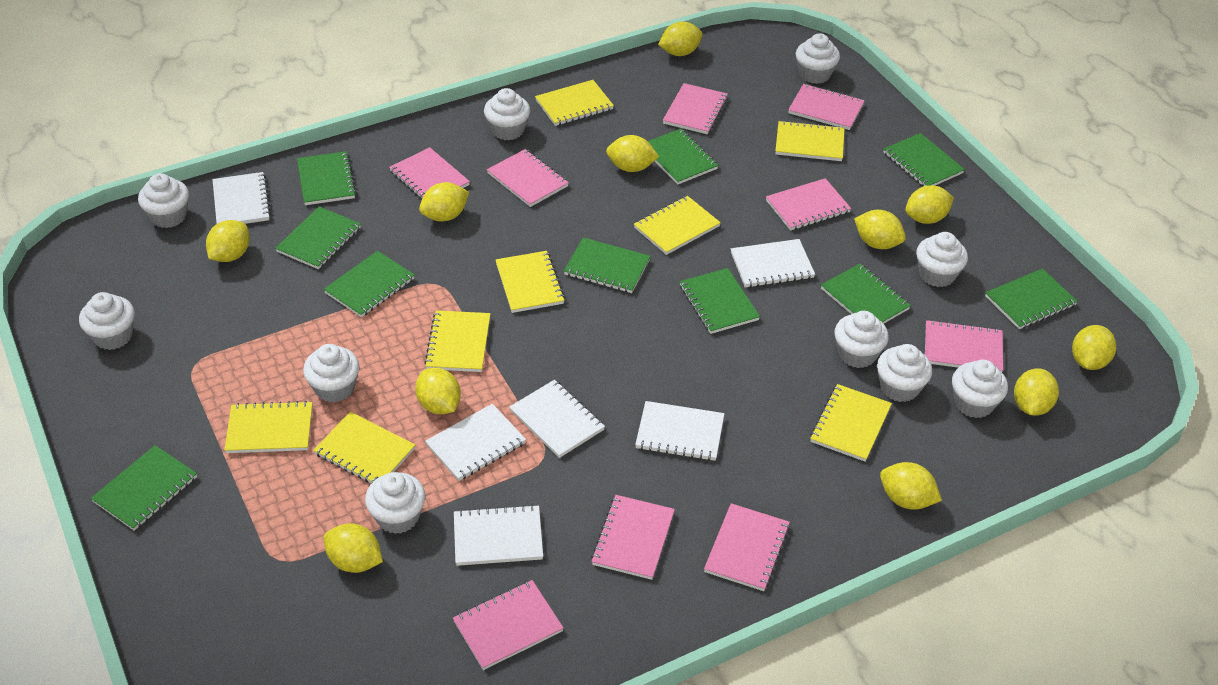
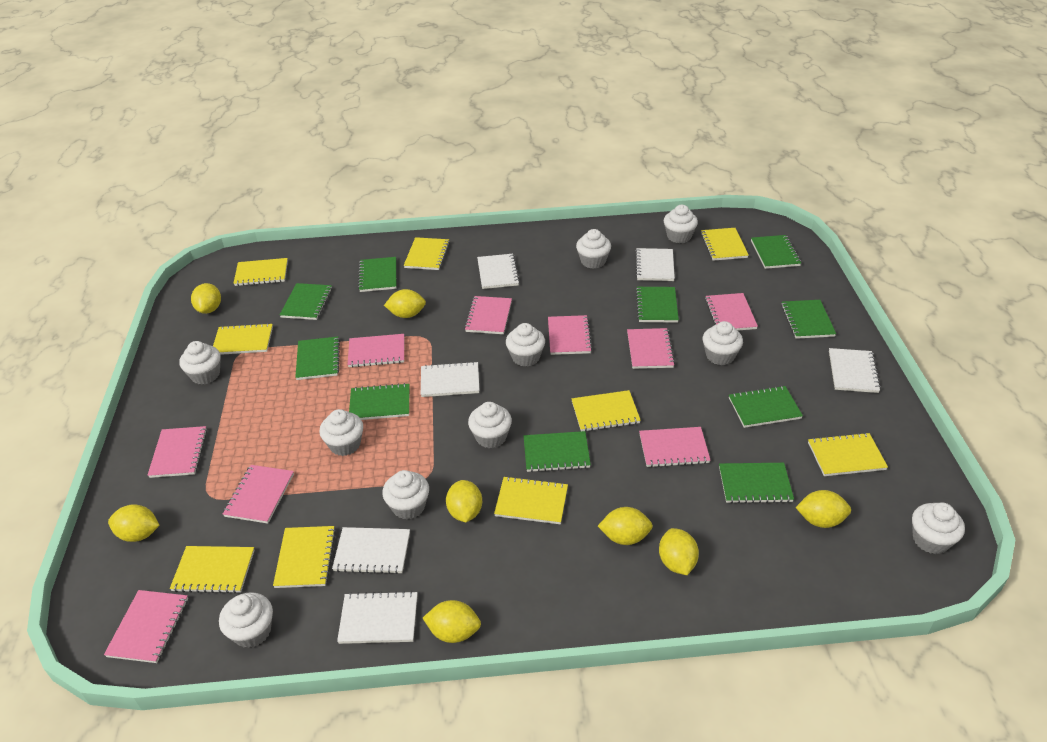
yellow lemon: [206,220,250,262] [323,523,383,573] [415,368,461,414] [419,182,469,221] [606,135,659,172] [658,21,703,56] [854,210,906,249] [880,462,942,510] [905,185,954,224] [1014,368,1059,416] [1072,325,1116,370] = 11 -> [108,504,160,542] [191,283,221,314] [384,289,426,318] [423,600,481,643] [446,480,482,522] [598,507,653,545] [659,528,699,575] [796,490,851,528] = 8
yellow notebook: [224,401,313,453] [313,412,415,483] [424,310,490,372] [496,251,565,313] [535,80,614,126] [634,196,721,255] [775,121,844,161] [810,384,892,462] = 8 -> [170,546,255,593] [213,323,273,355] [233,258,288,286] [273,526,336,588] [404,237,450,270] [494,476,568,524] [571,390,641,432] [700,228,749,261] [808,432,888,476] = 9

